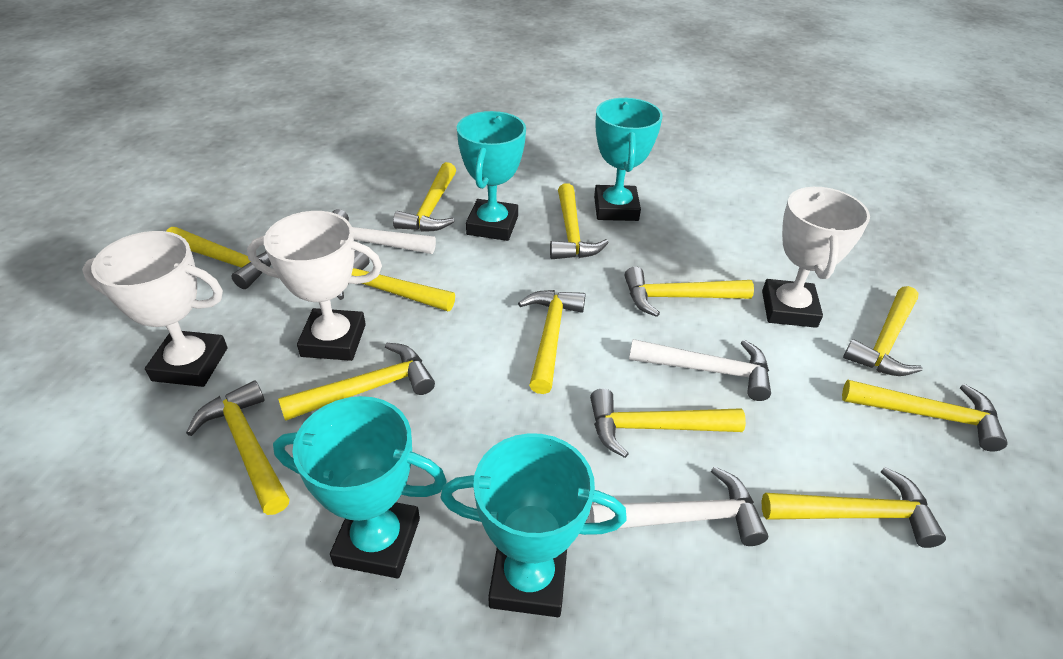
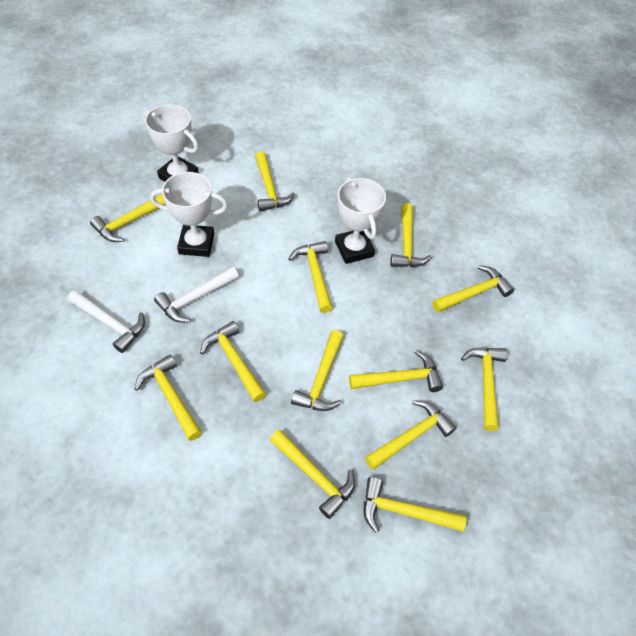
turquoise trophy: [273,396,447,579] [440,433,627,617] [457,111,526,241] [594,98,663,221] = 4 -> none = 0
white hammer: [332,209,436,254] [590,466,768,546] [629,339,771,401] = 3 -> [67,290,145,353] [154,267,239,323] = 2
yellow hammer: [166,227,271,289] [186,380,290,515] [278,343,435,421] [337,251,455,311] [393,162,456,232] [518,290,586,394] [550,183,609,259] [590,389,746,458] [624,267,754,317] [762,467,946,548] [842,380,1008,452] [843,286,922,376] = 12 -> [90,194,166,242] [135,354,202,441] [200,321,266,402] [255,151,295,212] [270,429,355,519] [288,241,333,313] [291,330,344,411] [349,350,443,392] [364,477,467,533] [365,400,456,470] [390,203,432,267] [432,265,514,312] [461,348,507,431] = 13

